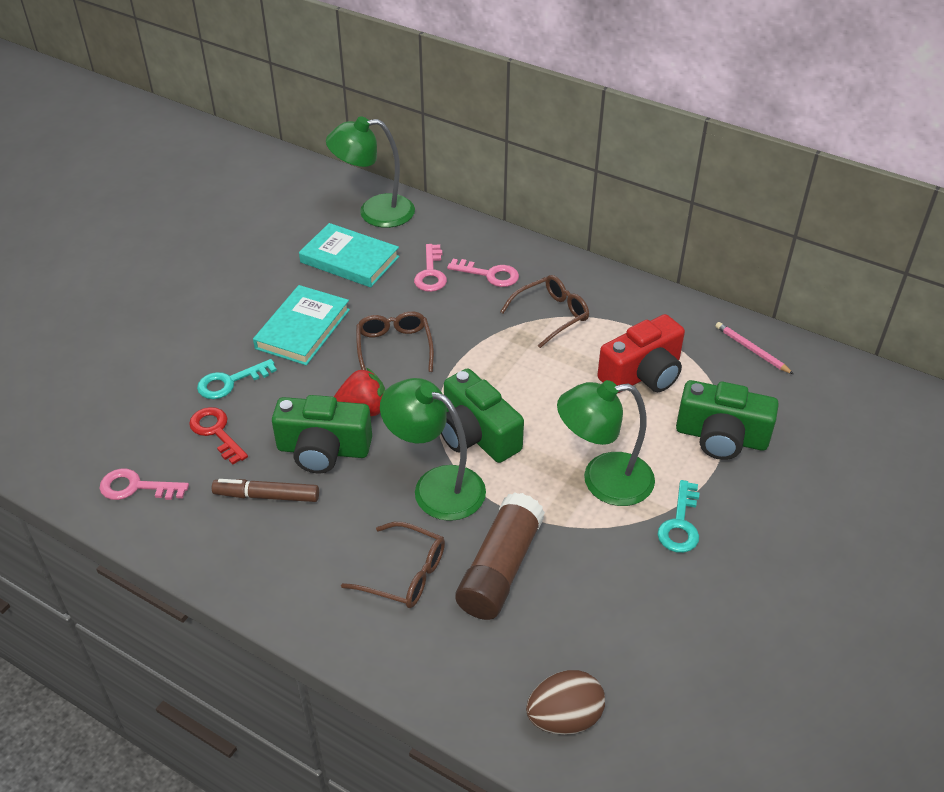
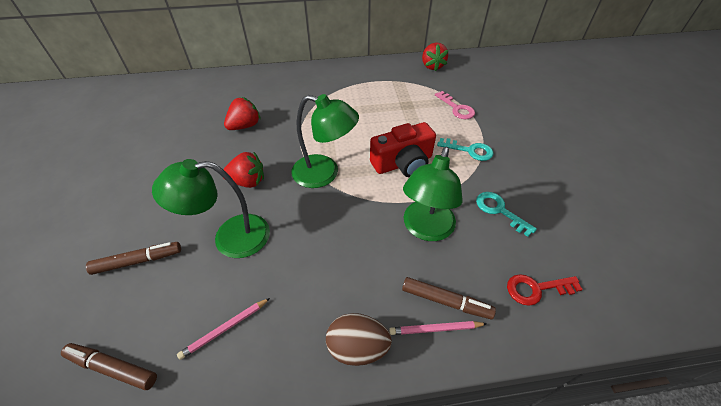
brown glasses: [341,522,445,608] [356,311,434,372] [500,275,589,348] = 3 -> none = 0
brown glue stick: [455,492,545,620] = 1 -> none = 0
brown marker: [212,479,319,502] = 1 -> [61,343,157,390] [86,242,181,275] [402,277,496,319] = 3
green camera: [272,395,372,473] [441,368,524,463] [676,380,779,460] = 3 -> none = 0
pink key: [99,468,189,500] [414,244,447,292] [447,259,519,287] = 3 -> [435,91,475,119] = 1
pink pencil: [716,322,793,374] = 1 -> [177,298,270,360] [389,321,487,335] = 2
red strawberry: [334,367,385,417] = 1 -> [223,152,264,188] [224,97,261,130] [422,42,449,71] = 3
turquoise book: [253,285,350,365] [299,223,399,288] = 2 -> none = 0

